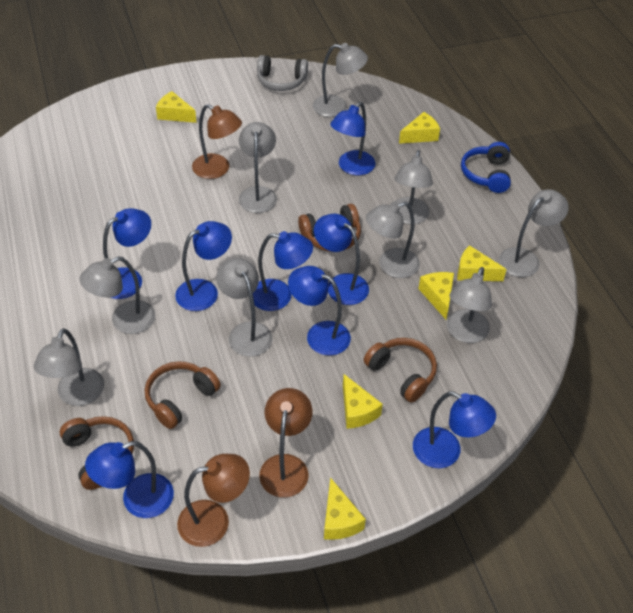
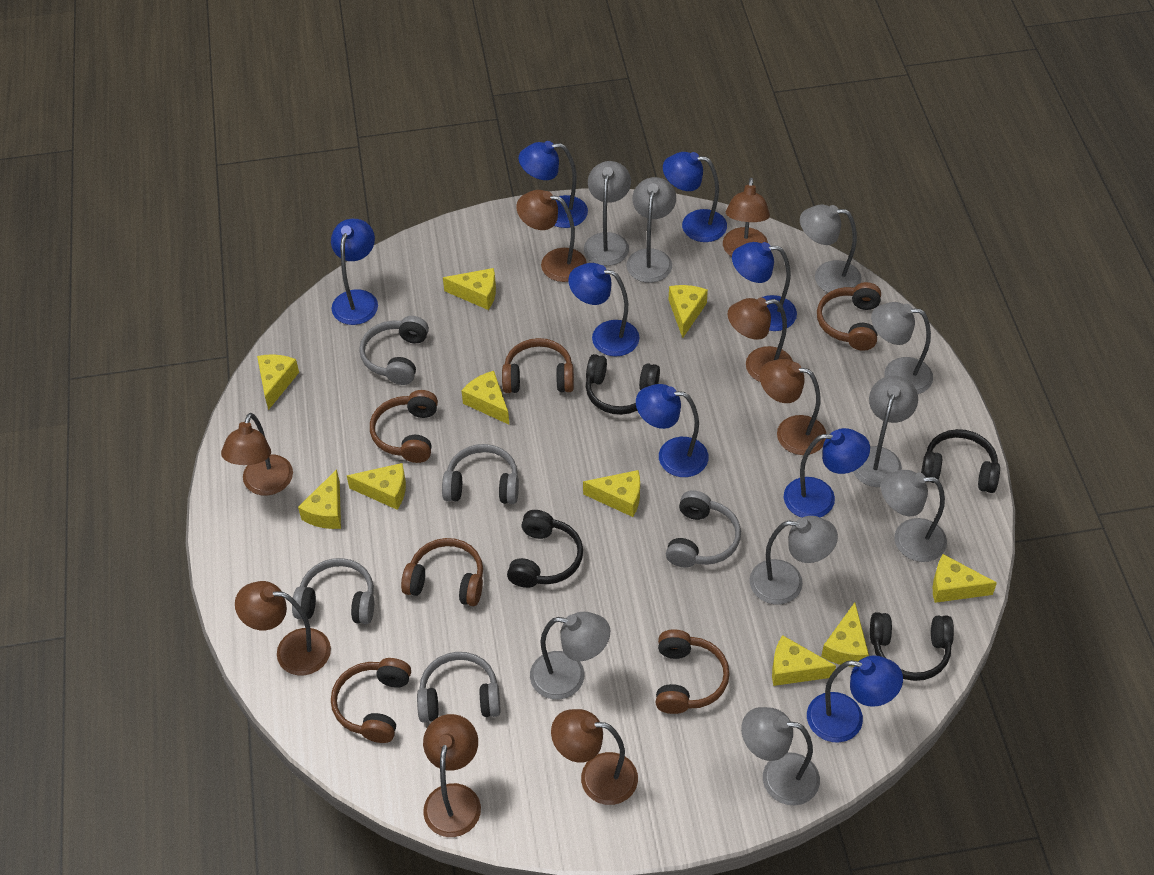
black headphones: none = 0 -> [507,510,583,588] [586,354,660,415] [870,612,954,681] [921,429,1000,493] = 4
blue headphones: [461,142,511,193] = 1 -> none = 0
brown headphones: [60,416,134,490] [145,361,221,429] [298,204,361,252] [364,338,437,403] = 4 -> [331,658,411,743] [370,390,438,463] [401,538,483,606] [502,338,574,393] [656,629,730,714] [817,282,881,351] = 6
brown lamp: [177,454,250,547] [192,104,242,179] [259,388,313,498] = 3 -> [221,413,293,496] [235,581,331,675] [423,714,481,837] [516,190,587,282] [551,709,638,805] [723,177,770,257] [728,297,793,382] [760,359,826,455] = 8
grey headphones: [257,55,308,91] = 1 -> [292,558,374,624] [359,316,429,385] [417,652,501,723] [442,444,519,504] [666,490,741,567] = 5
yellow cheese: [156,91,197,123] [324,477,366,540] [343,374,383,429] [399,112,440,144] [418,272,454,319] [457,245,507,281] = 6 -> [257,354,299,410] [298,469,341,529] [347,463,406,510] [443,268,496,310] [461,371,509,425] [583,470,640,517] [669,285,708,338] [772,635,836,686] [821,602,869,667] [933,554,997,603] = 10

